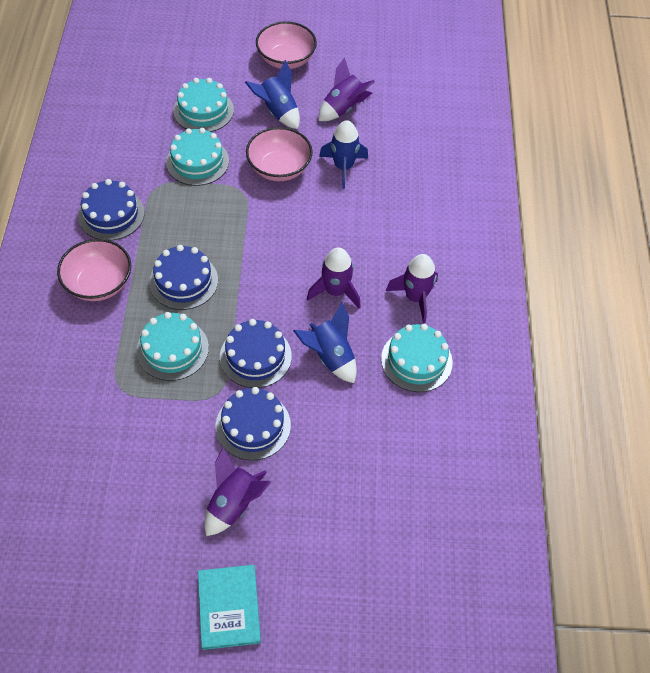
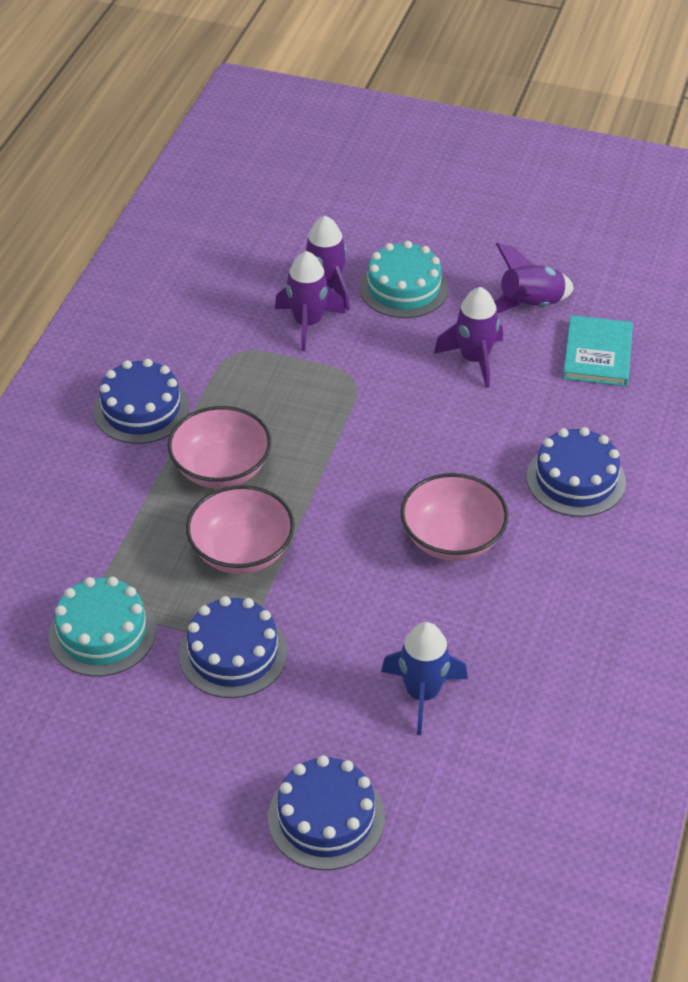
blue rocket: [245,60,300,129] [293,302,357,383] [319,120,368,189] = 3 -> [381,622,468,735] = 1
turquoise cake: [136,312,209,381] [166,128,229,186] [173,78,234,132] [381,324,453,392] = 4 -> [48,577,156,677] [360,241,448,318] = 2

